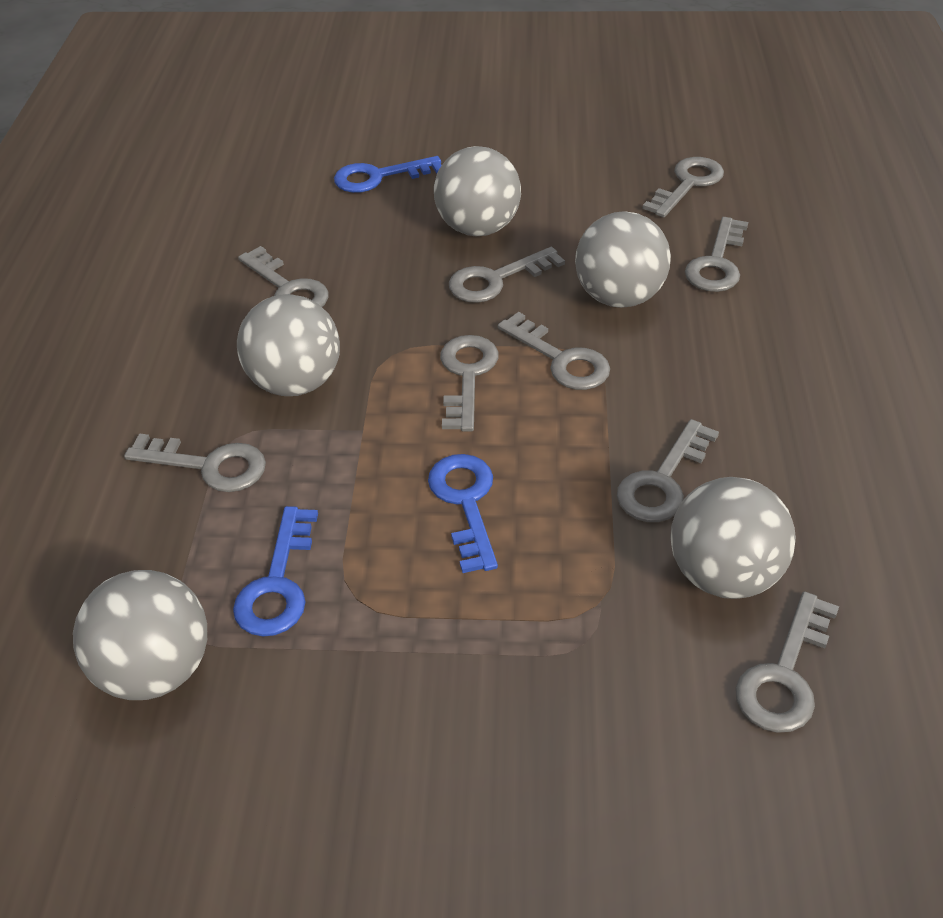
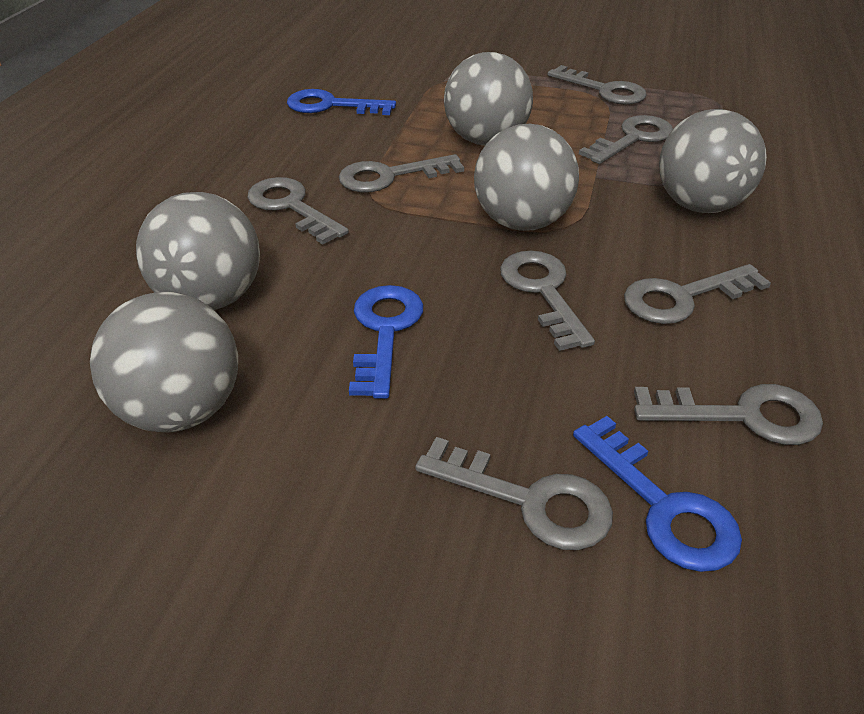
grey key: [124,433,266,492] [238,246,329,307] [440,335,498,431] [449,247,565,303] [498,312,610,390] [617,419,719,522] [642,157,724,217] [685,217,748,292] [735,591,839,733] = 9 -> [247,177,349,245] [339,154,464,192] [415,437,613,550] [500,251,595,351] [548,65,647,105] [579,115,673,164] [624,264,771,324] [634,384,823,445] = 8

